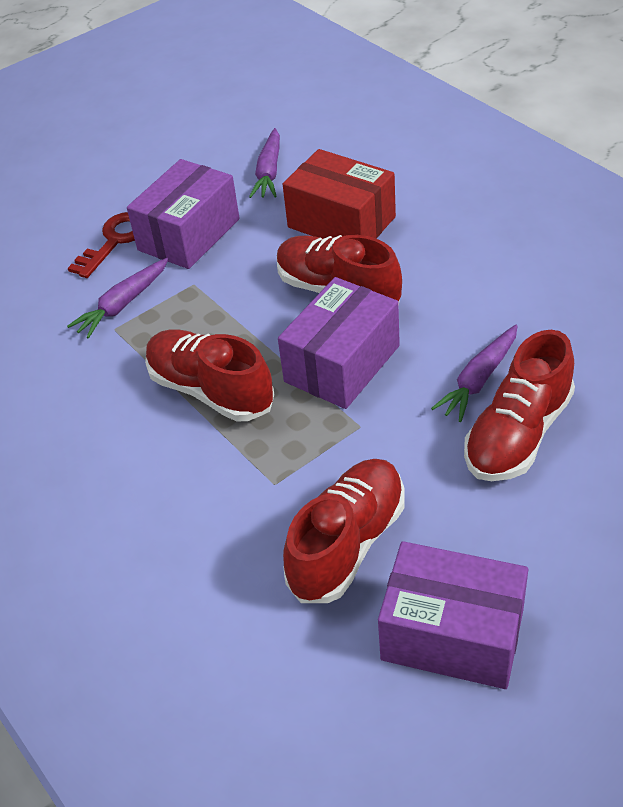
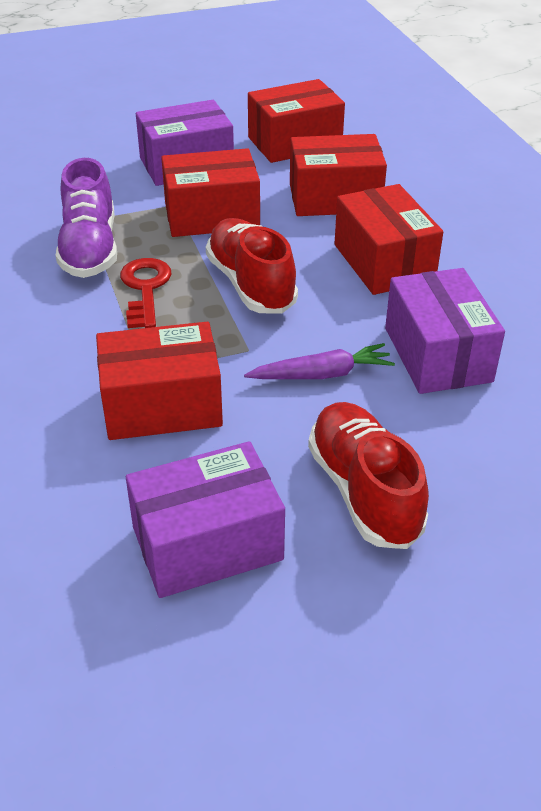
purple carrot: [67,258,169,339] [249,128,280,198] [431,325,517,422] = 3 -> [244,343,395,379] = 1
purple shoe: none = 0 -> [56,158,117,278] = 1
red box: [283,149,396,239] = 1 -> [96,322,223,440] [161,148,260,237] [248,79,345,163] [290,134,387,216] [334,184,443,295] = 5
red shoe: [145,330,274,422] [277,235,402,305] [283,459,405,603] [464,330,575,481] = 4 -> [206,218,298,314] [308,402,429,549] = 2

